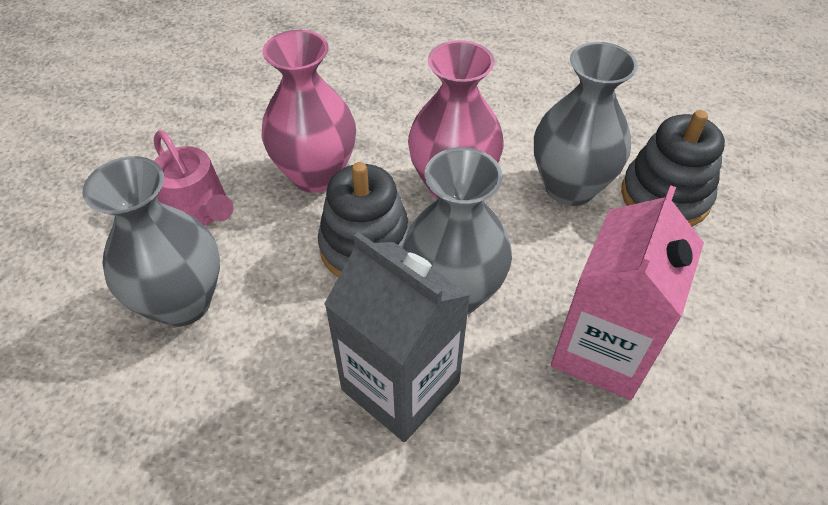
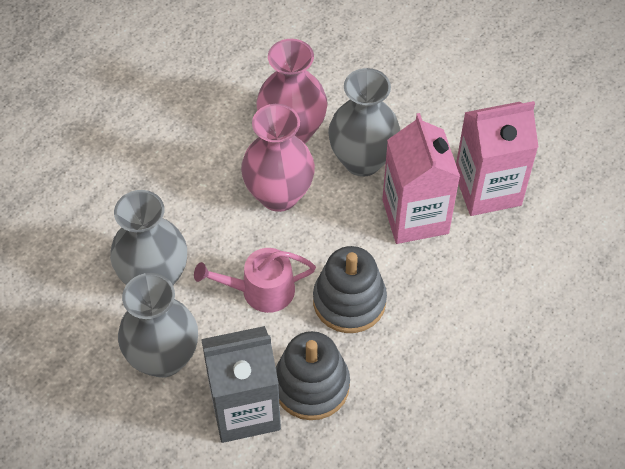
pink carton: [551,185,704,400] = 1 -> [382,113,460,244] [456,101,538,216] = 2

